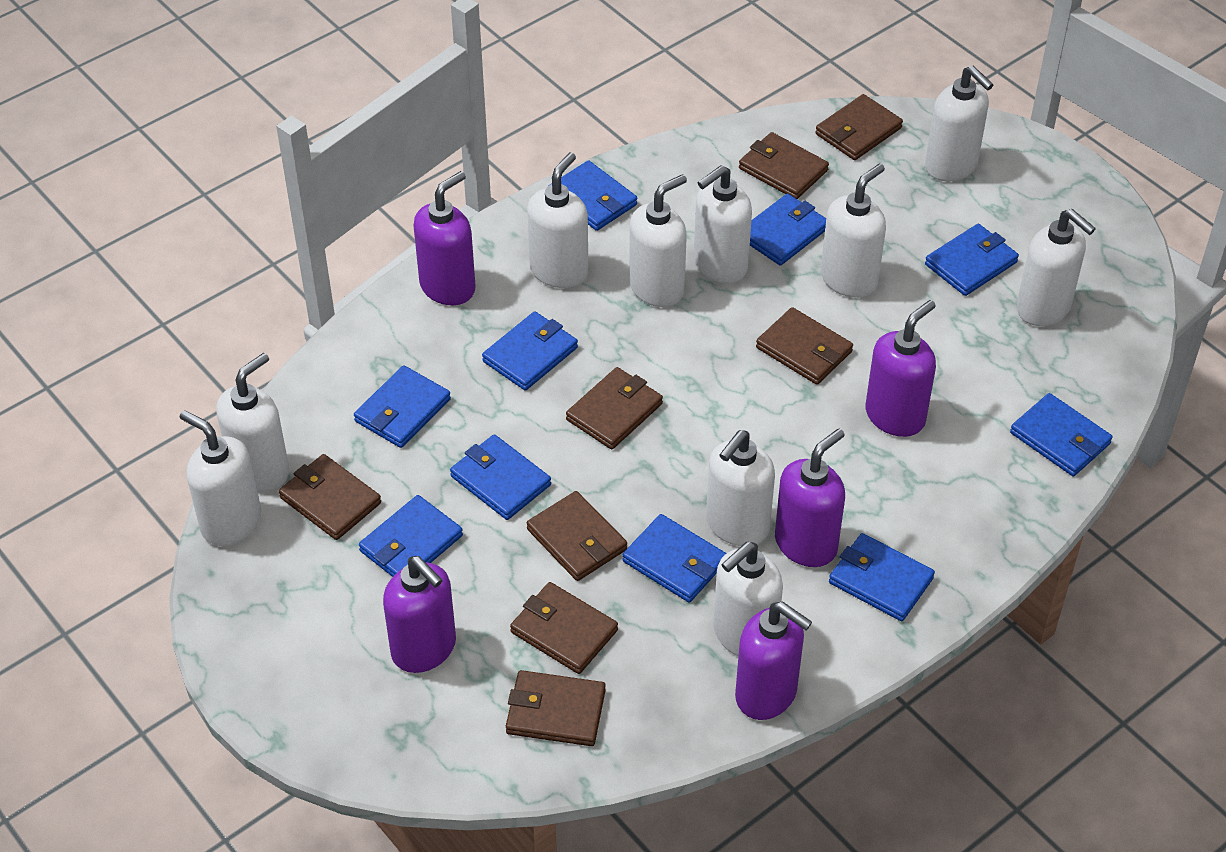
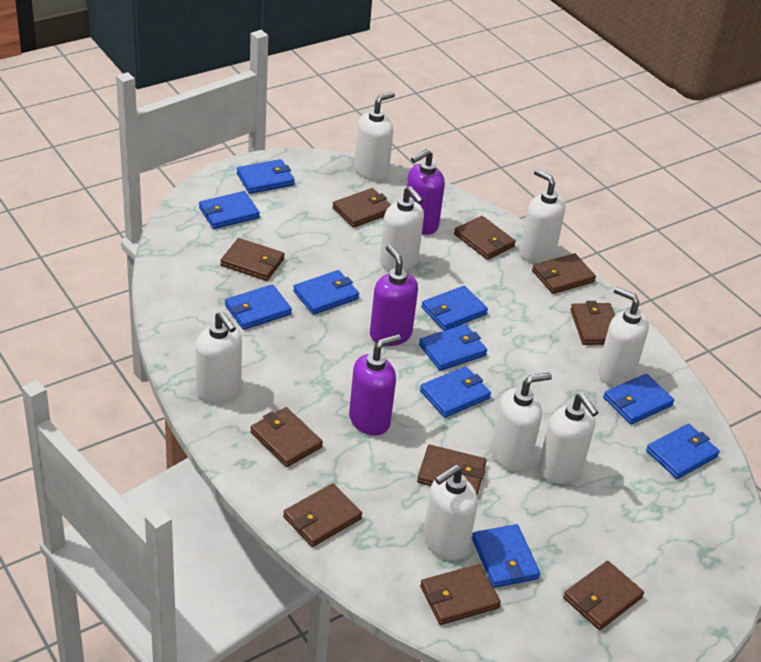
brown wallet: [279,454,381,540] [506,670,606,746] [510,582,618,674] [527,491,627,581] [566,367,663,450] [739,132,829,199] [756,307,853,385] [815,94,903,160] = 8 -> [220,238,285,281] [250,407,323,467] [283,483,362,547] [332,188,391,228] [417,445,486,495] [420,564,501,625] [454,216,516,260] [532,253,596,294] [563,561,644,630] [570,301,615,345] = 10
purple soap dispenser: [383,556,456,673] [413,171,476,305] [735,602,812,720] [775,428,845,567] [866,300,936,437] = 5 -> [349,334,401,436] [370,245,418,346] [407,149,445,235] = 3
white soap dispenser: [180,410,261,546] [216,353,289,491] [527,152,588,288] [629,174,687,307] [694,165,752,283] [706,430,775,546] [713,542,783,656] [821,163,886,298] [925,65,994,181] [1017,209,1096,326] = 10 -> [195,311,242,403] [354,92,395,181] [380,186,424,270] [423,465,478,560] [491,373,552,471] [520,169,566,263] [538,394,598,483] [598,287,649,386] = 8

